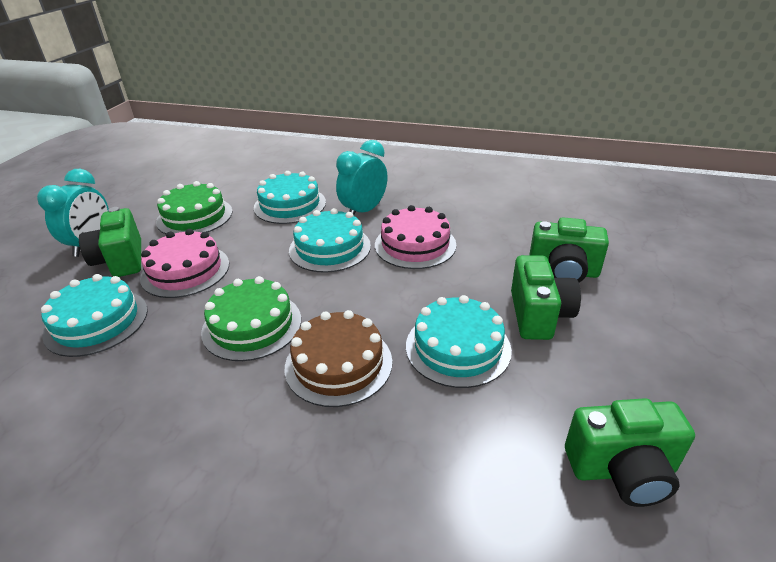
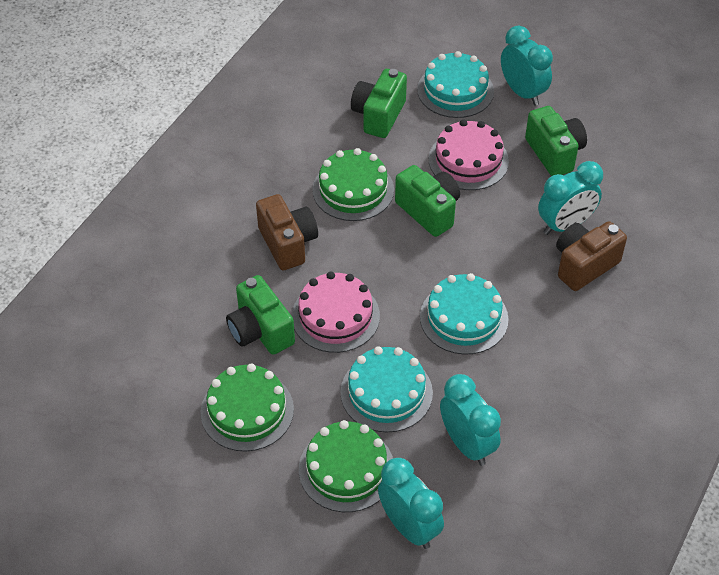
brown cake: [285,310,392,407] = 1 -> none = 0
brown camera: none = 0 -> [256,194,318,270] [556,221,627,291] = 2
green cake: [156,181,232,234] [201,276,301,361] = 2 -> [201,364,294,451] [299,420,393,512] [312,148,394,221] = 3
turquoise cake: [41,274,148,357] [254,171,326,224] [289,208,371,273] [406,295,512,388] = 4 -> [340,346,433,432] [417,51,494,118] [420,273,508,355] = 3
turquoise clock: [37,169,109,257] [336,140,388,216] = 2 -> [378,458,444,549] [440,374,501,466] [501,26,553,106] [538,161,603,235] = 4

